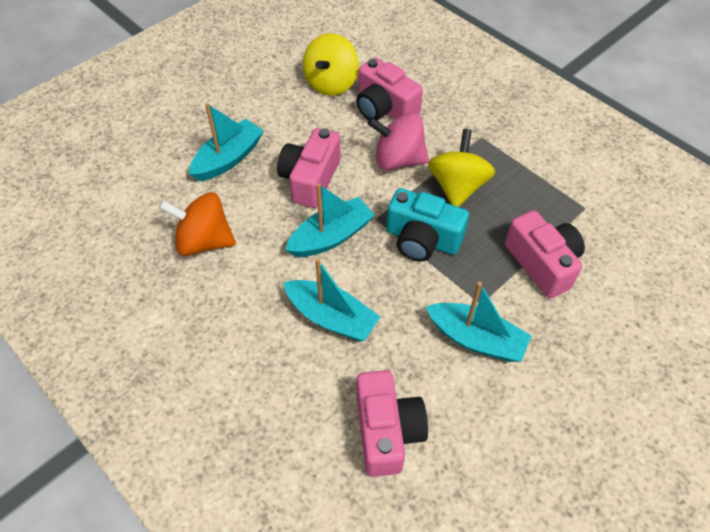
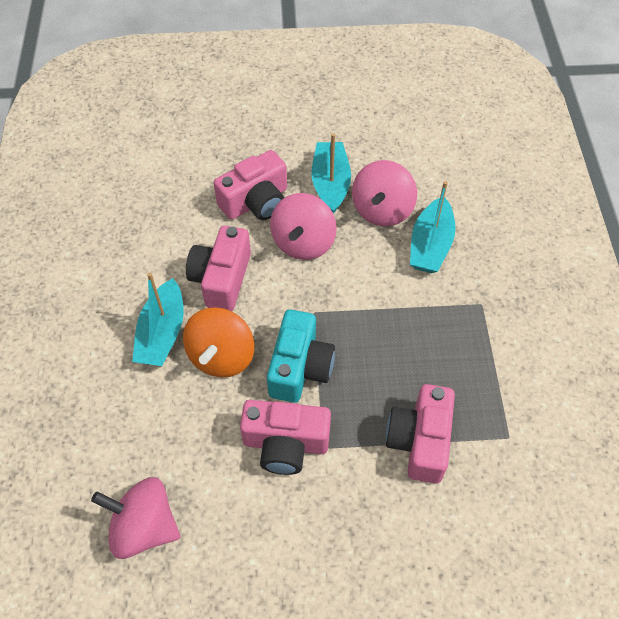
pink spinning top: [367,112,429,170] = 1 -> [91,477,180,559] [270,193,337,260] [352,160,417,226] = 3
turquoise boat: [189,103,264,181] [283,258,380,341] [285,183,375,257] [426,282,532,362] = 4 -> [132,273,184,366] [311,133,351,213] [410,181,456,273] = 3
yellow spinning top: [303,33,359,96] [428,129,495,207] = 2 -> none = 0

